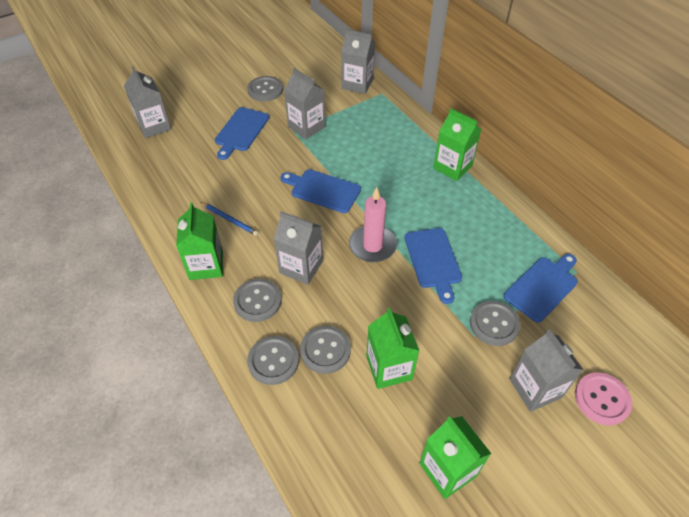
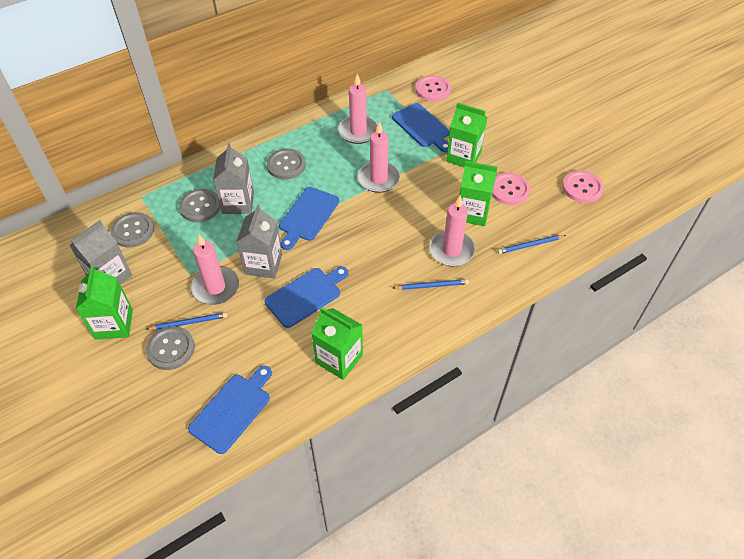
blue pencil: [201,202,258,236] = 1 -> [147,312,227,330] [393,279,469,290] [498,235,566,254] = 3
grey button: [233,279,282,322] [247,76,283,101] [247,336,299,385] [300,326,351,374] [470,301,520,346] = 5 -> [110,212,154,248] [146,326,195,370] [179,189,221,222] [267,149,306,180] = 4
grey carton: [124,66,171,138] [274,211,323,285] [284,68,325,139] [341,29,375,94] [510,329,583,412] = 5 -> [69,220,132,285] [213,143,254,214] [236,205,282,278] = 3
pink button: [575,373,632,425] = 1 -> [416,75,451,102] [492,173,531,205] [562,171,604,203] = 3
pink candle: [349,187,397,262] = 1 -> [191,234,239,305] [338,74,378,144] [358,121,400,193] [429,195,475,266] = 4

